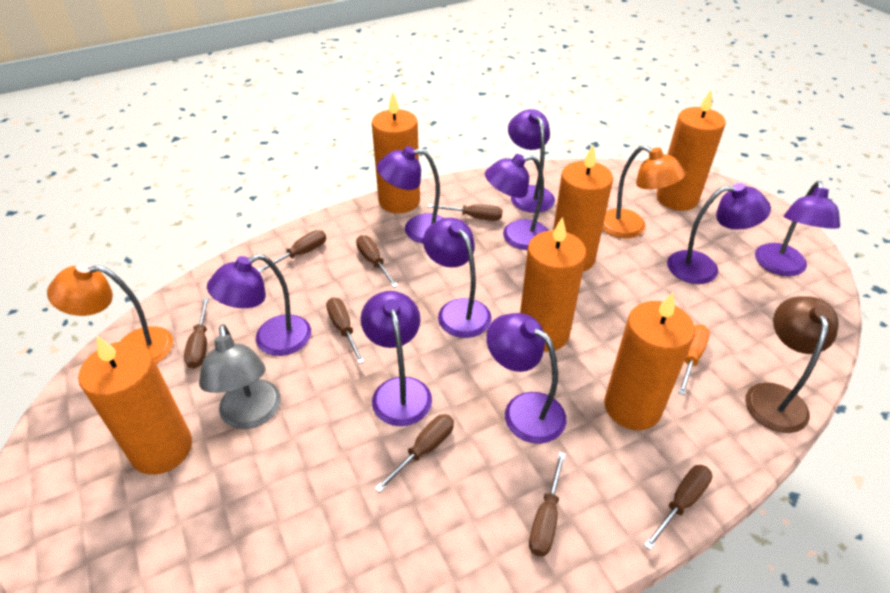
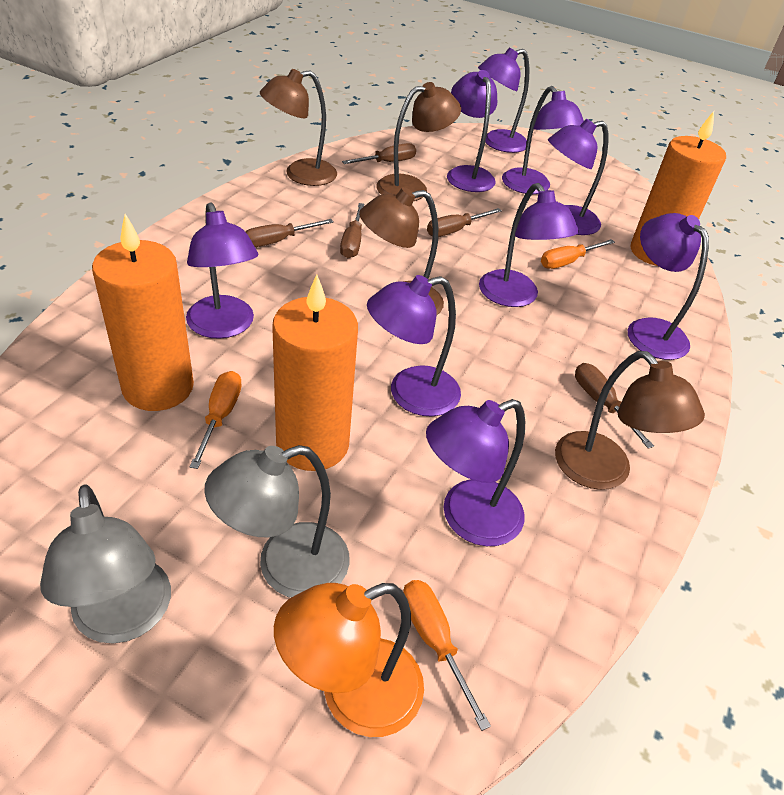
brown lamp: [745,296,839,433] = 1 -> [260,69,337,186] [359,187,444,316] [376,82,461,201] [555,351,705,490] = 4
brown screwdriver: [184,298,209,369] [257,230,326,273] [326,297,364,364] [356,235,398,288] [375,414,454,493] [428,204,503,221] [529,452,566,556] [644,465,712,550] = 8 -> [245,219,334,247] [340,203,364,258] [342,143,416,164] [427,208,502,237] [575,363,654,449] = 5
grey lamp: [199,324,281,429] = 1 -> [40,484,171,644] [204,445,350,598] = 2
orange candle: [78,336,192,475] [372,92,420,213] [520,217,586,352] [553,145,613,272] [604,292,695,430] [656,90,725,211] = 6 -> [92,214,194,411] [272,274,358,471] [631,111,726,266] = 3
orange lamp: [47,263,173,364] [602,145,685,238] = 2 -> [274,583,424,737] = 1
orange screwdriver: [678,325,710,395] = 1 -> [190,371,242,469] [403,580,491,731] [541,239,615,269] = 3

